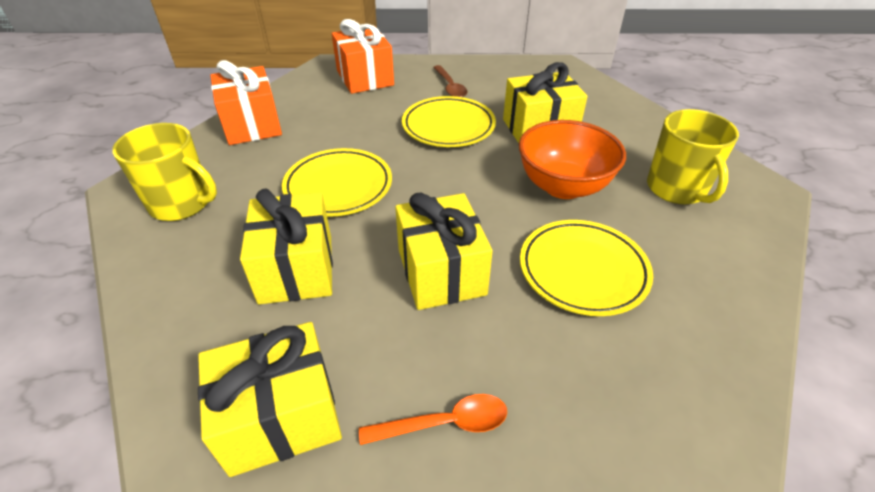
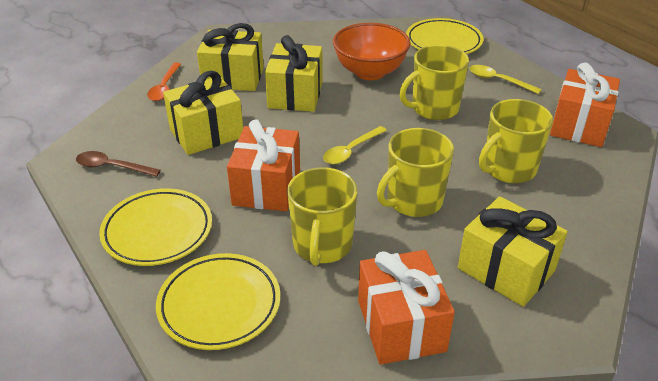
orange gift: [210,60,282,145] [332,19,394,94] = 2 -> [227,119,300,211] [358,250,455,365] [550,62,620,147] = 3
yellow mug: [112,123,217,221] [647,109,739,204] = 2 -> [287,167,357,266] [377,128,454,217] [399,45,469,120] [479,99,553,183] = 4
yellow spoon: none = 0 -> [323,126,387,164] [469,65,542,94] = 2

